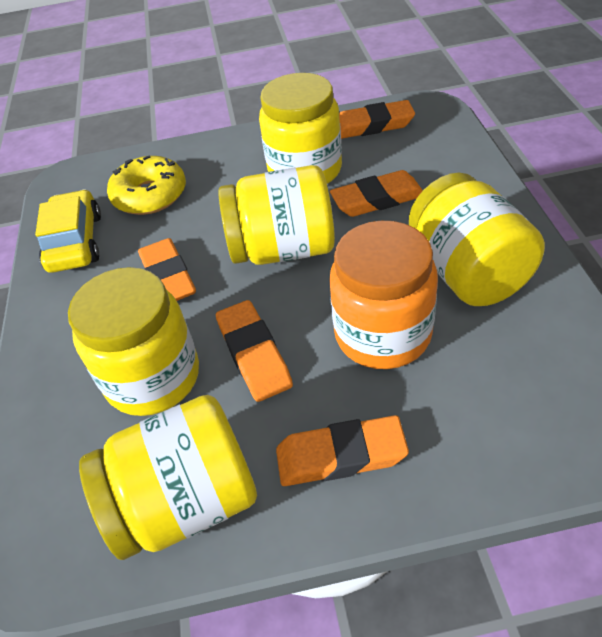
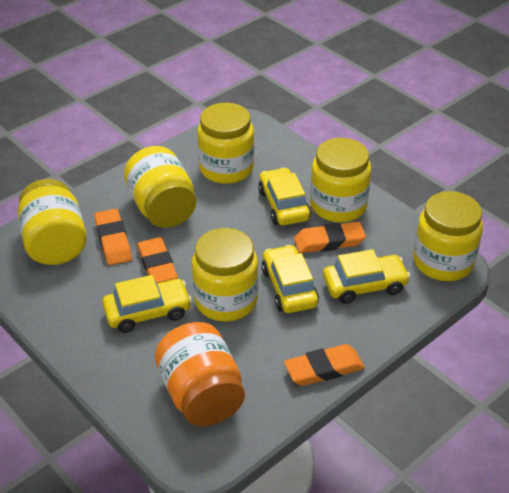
orange eraser: [138,238,196,301] [216,300,293,402] [276,415,409,486] [330,170,423,217] [339,100,415,139] = 5 -> [94,209,132,265] [137,237,178,283] [284,344,365,386] [294,222,366,253] = 4
yellow car: [35,189,101,273] = 1 -> [102,275,192,333] [258,168,311,225] [261,245,319,313] [323,249,410,304] = 4
yellow donut: [107,156,186,215] = 1 -> none = 0
yellow jar: [68,267,199,416] [79,395,257,560] [218,165,335,265] [259,73,342,184] [409,173,545,306] = 5 -> [17,179,87,265] [124,146,196,228] [192,228,258,321] [197,103,254,184] [310,138,371,222] [413,191,483,281] = 6

